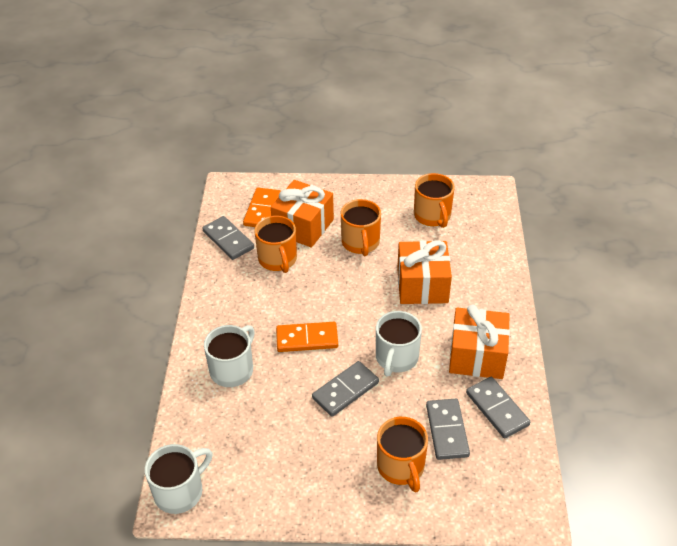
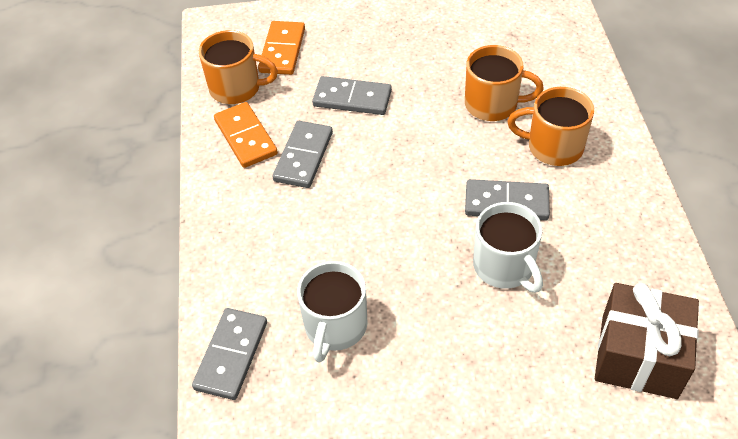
brown gift: none = 0 -> [595,283,699,399] = 1
orange gift: [271,180,334,248] [397,240,452,304] [449,305,510,379] = 3 -> none = 0
orange mug: [254,216,297,273] [341,199,381,256] [377,417,428,492] [414,173,455,228] = 4 -> [199,30,278,104] [465,45,544,121] [507,87,594,166] = 3
white mug: [145,444,212,514] [204,325,255,387] [376,311,422,377] = 3 -> [297,261,367,363] [473,202,543,293] = 2

